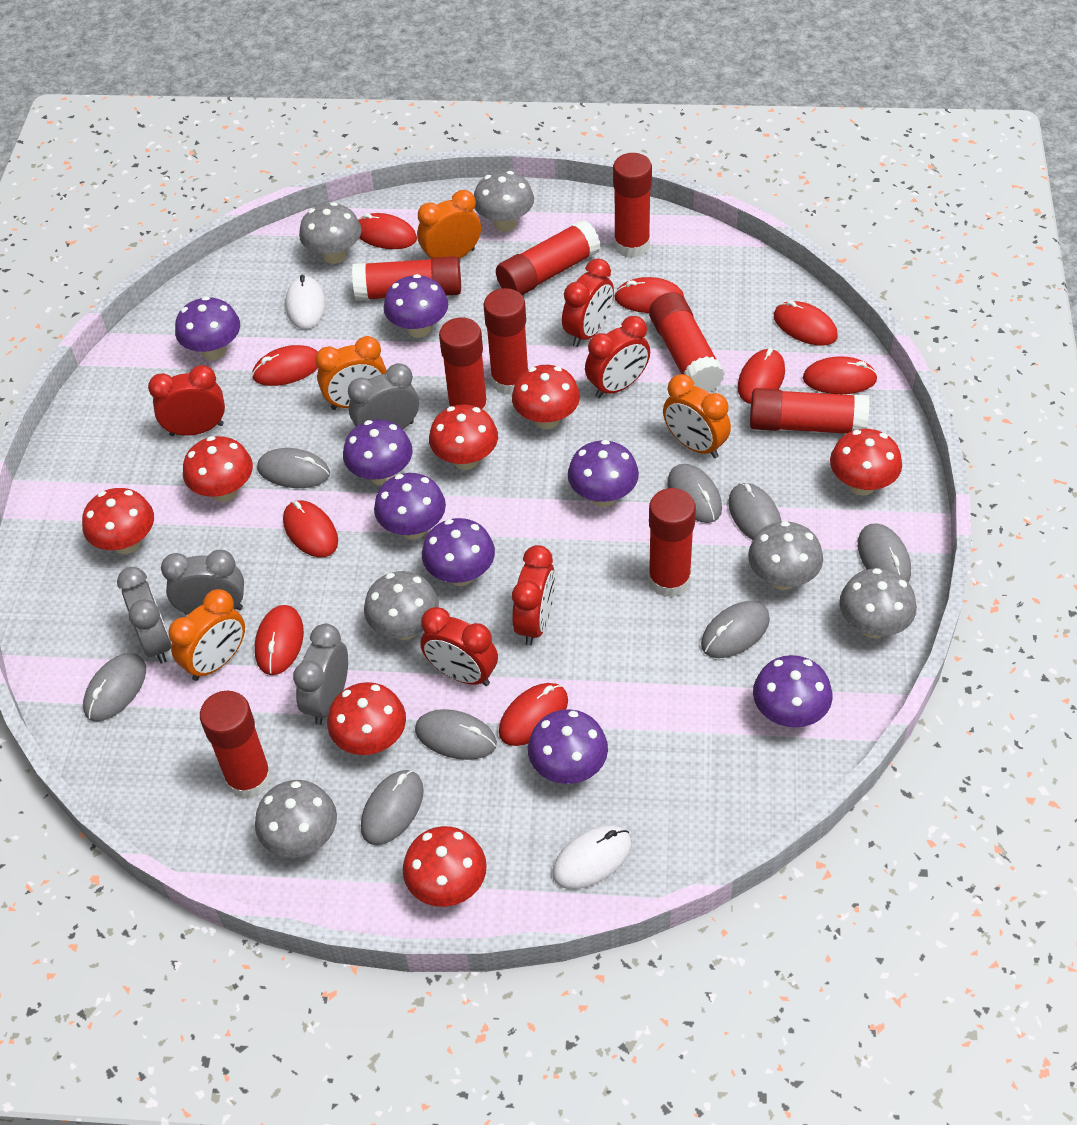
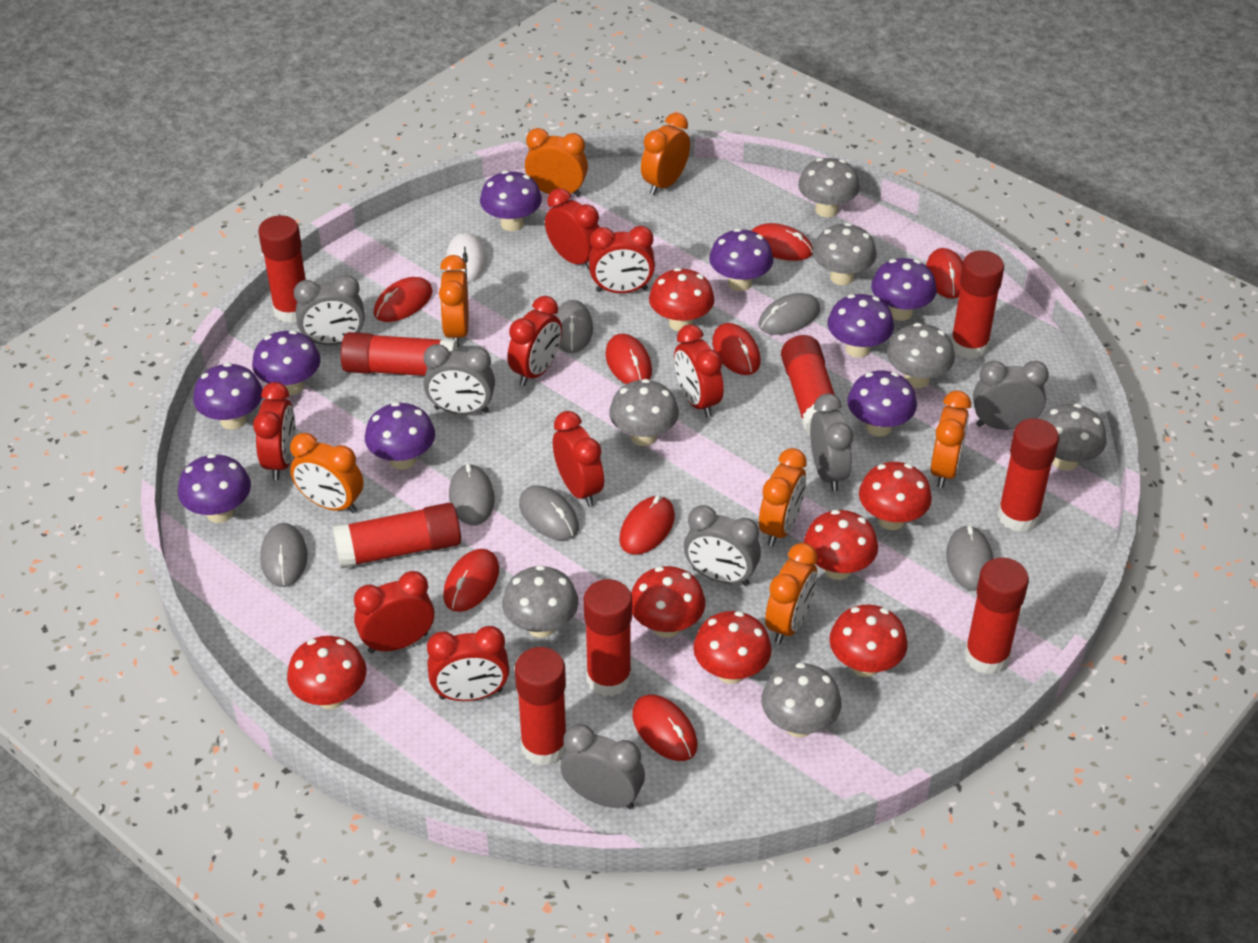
grey clock: [117,567,171,664] [161,550,244,614] [293,624,348,725] [348,363,419,429] = 4 -> [294,275,365,345] [424,344,495,415] [560,724,645,809] [684,505,761,586] [810,394,853,492] [973,361,1049,430] = 6
grey mouse: [83,653,146,722] [257,448,330,488] [361,770,424,845] [415,709,497,760] [667,464,722,523] [701,601,770,658] [728,483,781,540] [858,523,911,582] = 8 -> [260,523,307,587] [449,464,495,526] [519,485,579,540] [555,300,593,353] [759,293,820,335] [946,525,994,591] = 6
grey mushroom: [255,780,337,858] [299,202,361,264] [364,571,439,640] [474,171,534,232] [748,521,823,590] [839,568,917,638] = 6 -> [502,565,579,638] [609,379,679,446] [761,663,842,737] [798,158,860,217] [813,223,877,285] [887,323,955,388] [1041,404,1106,471] = 7
orange clock: [168,589,245,681] [315,336,387,410] [417,190,481,259] [663,374,731,458] = 4 -> [290,433,363,513] [439,255,469,347] [525,128,588,197] [641,113,690,195] [759,448,807,546] [765,543,818,644] [930,391,971,488] = 7
purple mushroom: [175,296,240,360] [343,420,413,485] [374,473,446,540] [383,274,448,338] [422,518,495,586] [528,709,608,784] [568,440,639,507] [753,655,832,728] = 8 -> [178,454,251,523] [193,363,263,430] [252,330,320,395] [365,402,435,470] [480,171,542,231] [709,228,773,291] [827,294,894,358] [847,371,917,436] [871,258,937,321] = 9
red clock: [148,365,225,436] [420,607,498,686] [512,545,555,646] [562,259,614,347] [585,316,650,398] = 5 -> [253,382,296,480] [354,571,434,653] [427,626,509,701] [508,296,562,386] [545,188,600,270] [553,411,604,507] [589,226,655,293] [674,324,724,417] = 8
red mouse: [252,345,318,386] [255,605,304,675] [283,500,338,557] [358,213,417,249] [499,683,568,746] [614,277,684,313] [738,348,785,404] [774,300,838,346] [803,356,878,394] = 9 -> [374,277,433,322] [443,549,499,612] [605,334,652,384] [619,495,675,555] [632,695,697,761] [712,323,760,375] [751,223,813,261] [926,248,963,299] = 8
white mouse: [285,275,326,329] [553,826,632,889] = 2 -> [446,232,486,282] = 1

